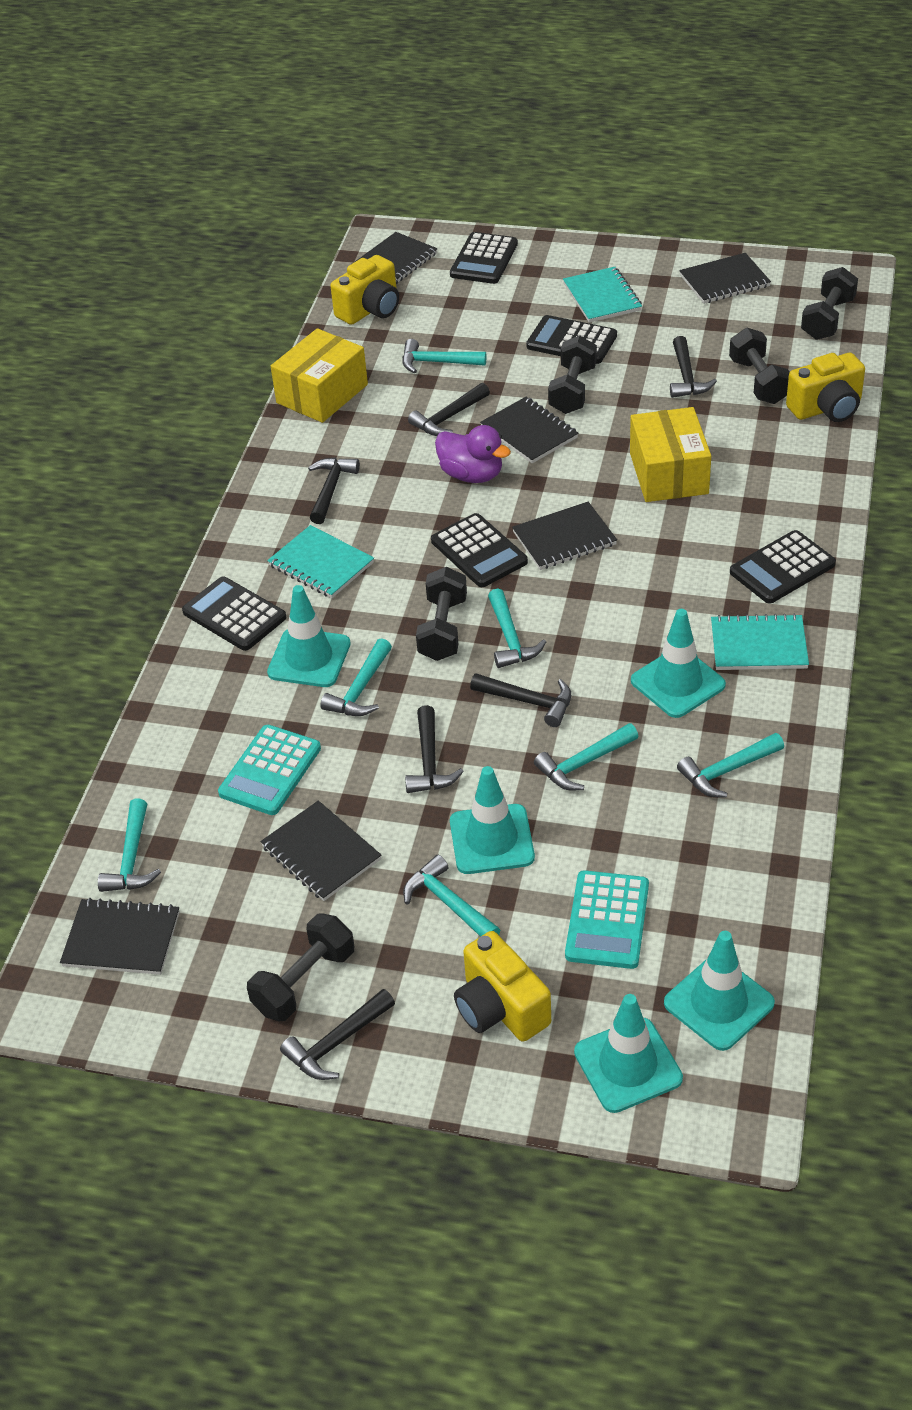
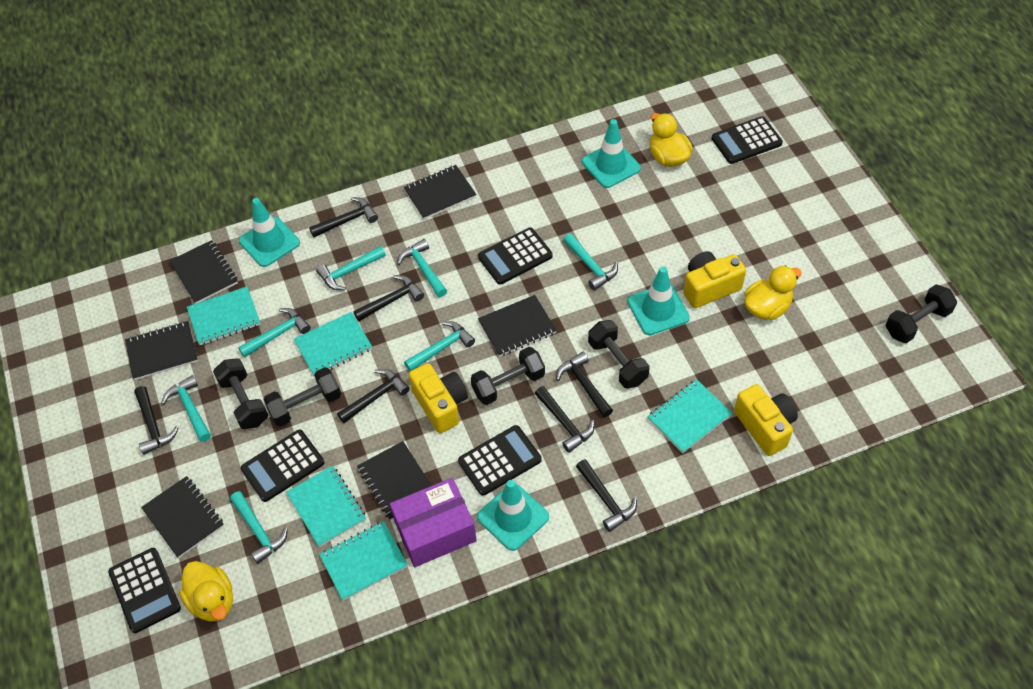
black hammer: [280,989,395,1080] [308,457,360,524] [405,705,464,793] [408,383,490,436] [470,673,571,727] [670,336,717,398] = 6 -> [134,386,179,455] [309,197,378,237] [337,369,410,423] [353,275,424,321] [535,386,594,453] [556,352,613,417] [576,459,637,532] = 7
purple box: none = 0 -> [390,478,477,567] = 1
purple duck: [435,425,511,483] = 1 -> none = 0
turquoise calculator: [218,725,321,815] [565,870,649,969] = 2 -> none = 0
turquoise notebook: [267,525,374,598] [563,267,642,323] [711,614,809,670] = 3 -> [187,286,261,345] [286,466,366,547] [294,312,372,377] [319,521,408,601] [647,379,732,453] = 5
turquoise traffic cone: [267,585,350,687] [450,766,535,874] [574,994,683,1113] [631,609,726,718] [664,931,775,1051] = 5 -> [239,198,300,267] [477,480,549,551] [582,119,641,188] [628,266,690,335] = 4
yellow box: [271,328,368,423] [630,407,711,502] = 2 -> none = 0
yellow duck: none = 0 -> [179,561,233,622] [650,113,693,167] [744,265,802,320] = 3

